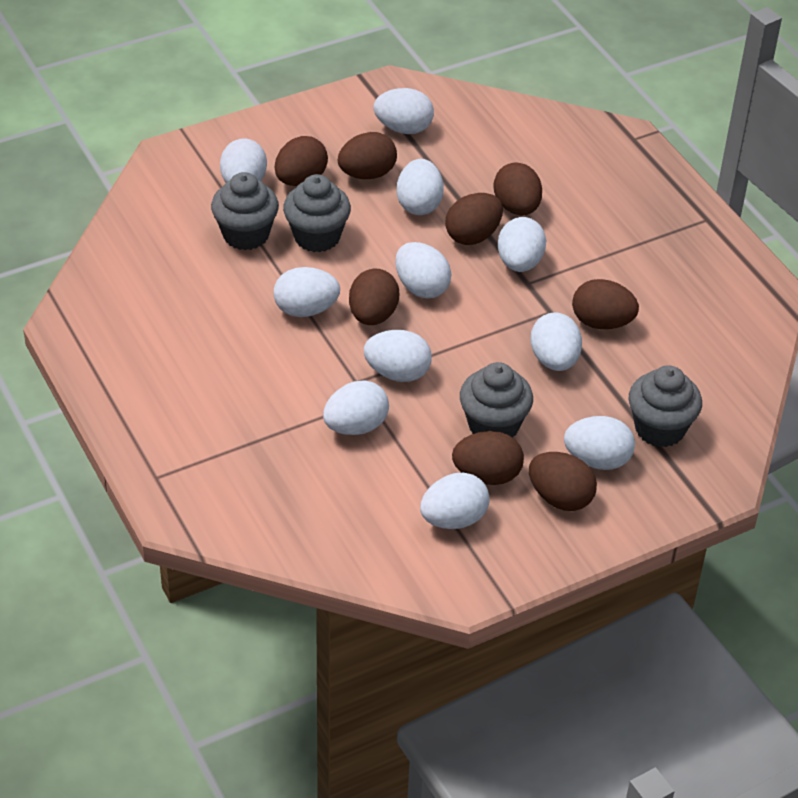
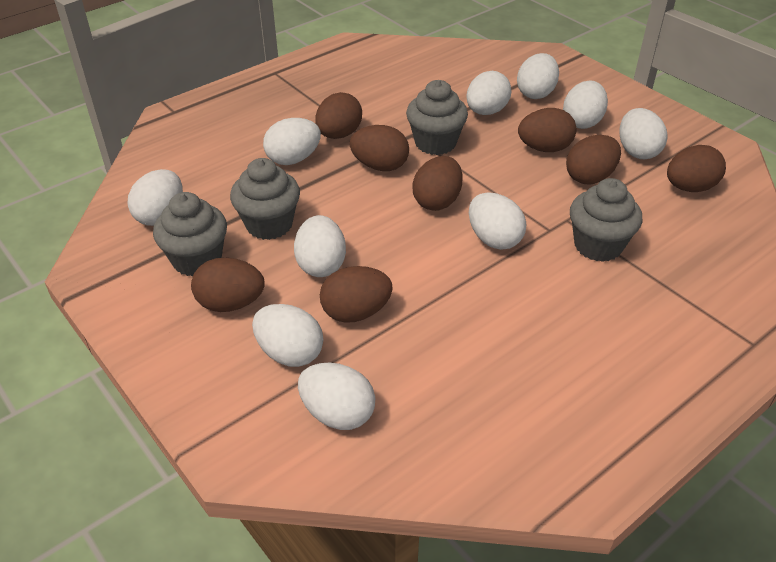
white egg: [220,138,267,183] [274,267,340,317] [323,381,389,435] [364,330,432,382] [374,88,434,134] [395,242,452,299] [397,159,444,215] [420,473,490,529] [498,217,546,272] [530,312,582,371] [564,416,635,470] = 11 -> [128,169,183,226] [252,304,323,367] [263,118,321,165] [294,215,346,277] [298,363,375,430] [466,71,511,115] [469,193,526,250] [517,53,559,99] [563,81,608,129] [619,108,667,159] = 10

